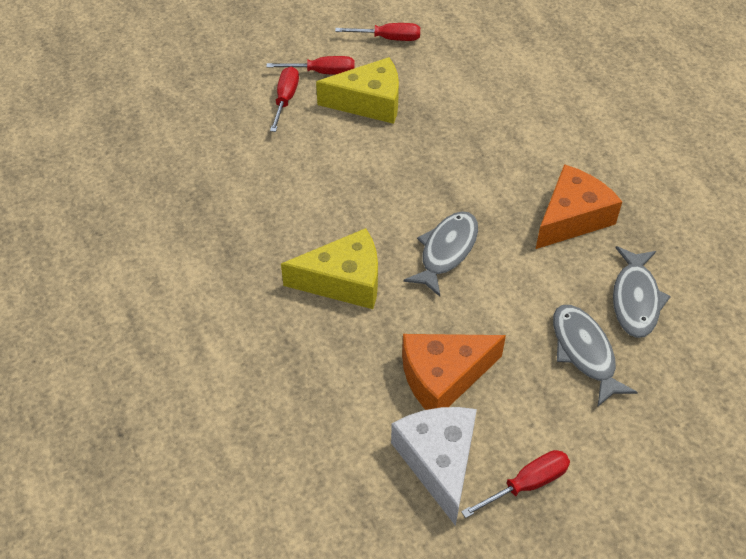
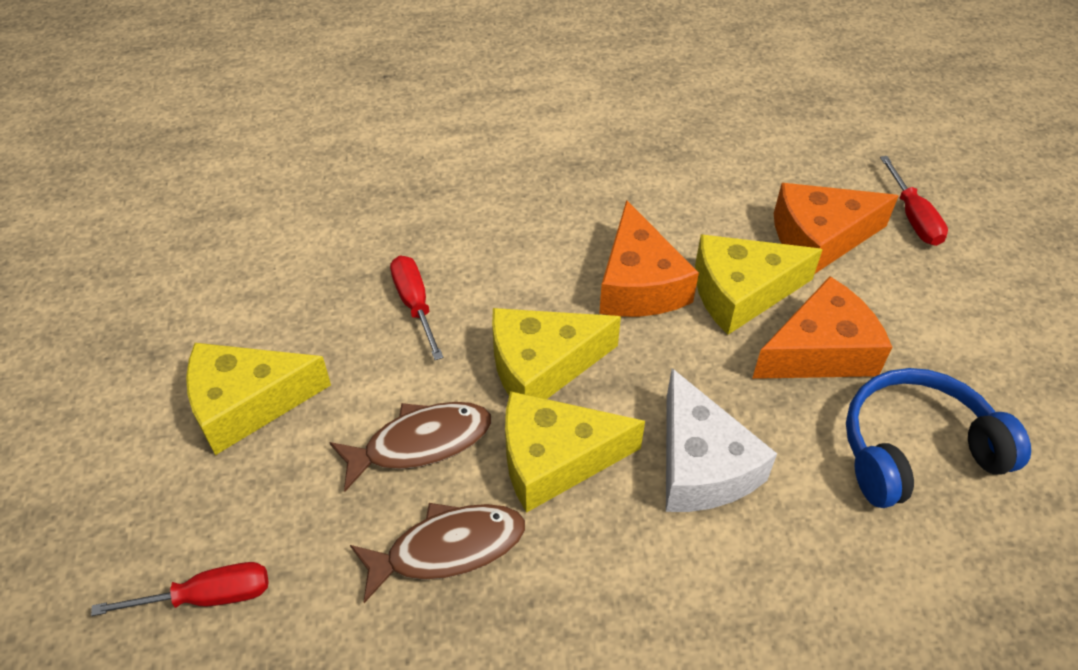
blue headphones: none = 0 -> [846,368,1031,508] = 1
brown fish: none = 0 -> [329,402,491,491] [350,503,525,603] = 2
grey fish: [403,211,478,297] [553,305,638,406] [613,246,671,338] = 3 -> none = 0
orange cheese: [402,334,506,410] [536,164,622,249] = 2 -> [599,200,699,317] [752,276,892,379] [774,183,899,274] = 3
red screwdriver: [266,56,355,75] [270,66,299,132] [335,23,420,41] [461,450,570,518] = 4 -> [91,562,268,616] [390,256,444,360] [880,156,948,246] = 3
yellow cheese: [281,228,378,309] [316,57,399,124] = 2 -> [186,343,331,455] [492,308,621,399] [505,391,645,513] [695,234,823,335] = 4

